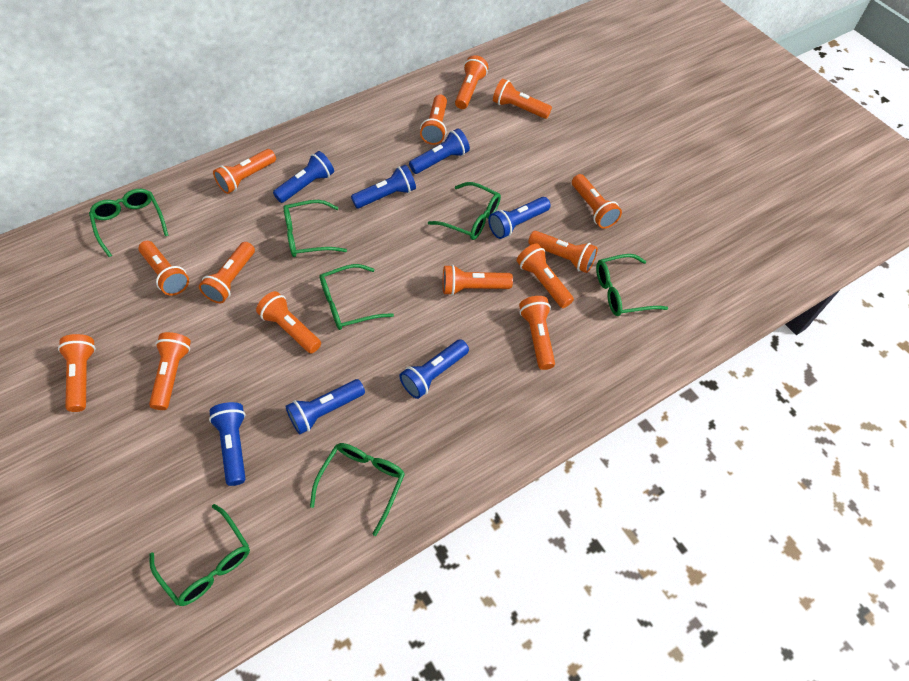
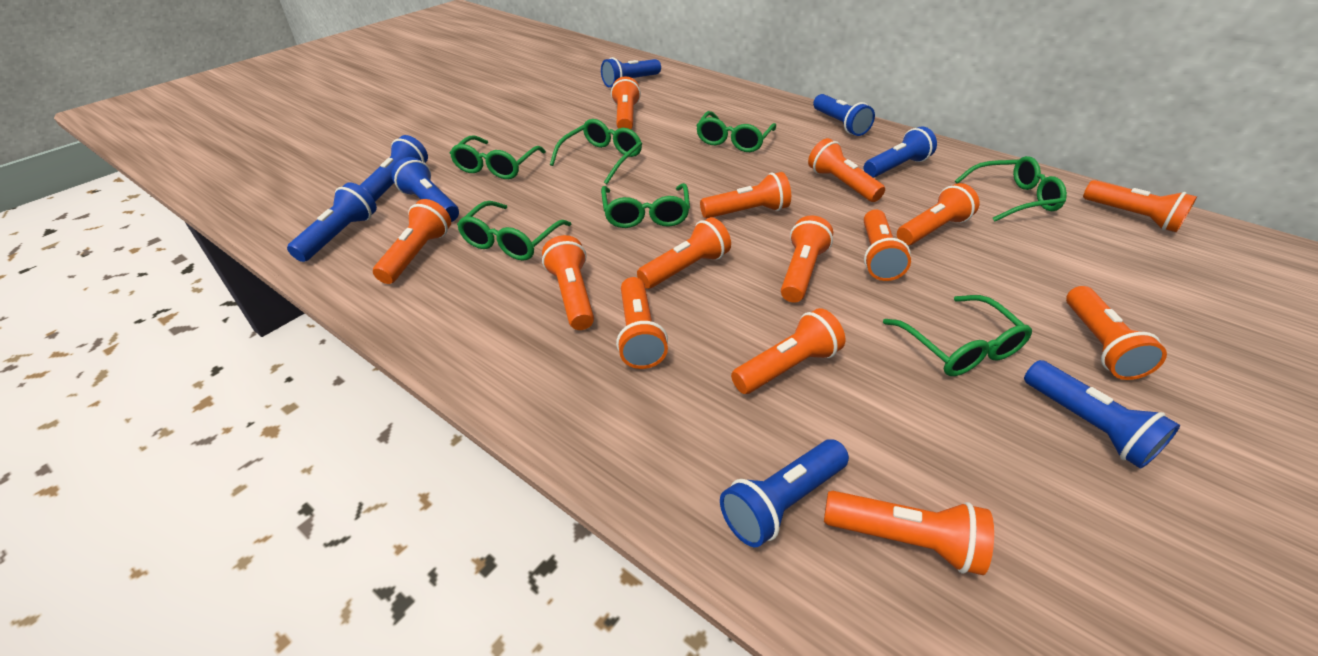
blue flashlight: [209,402,246,486] [273,151,334,203] [285,379,365,434] [351,165,416,208] [399,339,469,399] [409,129,470,174] [488,197,551,239] = 7 -> [287,182,377,262] [359,135,428,201] [391,157,459,222] [601,57,661,87] [720,439,849,547] [813,94,875,136] [864,126,937,178] [1024,360,1180,468] = 8

